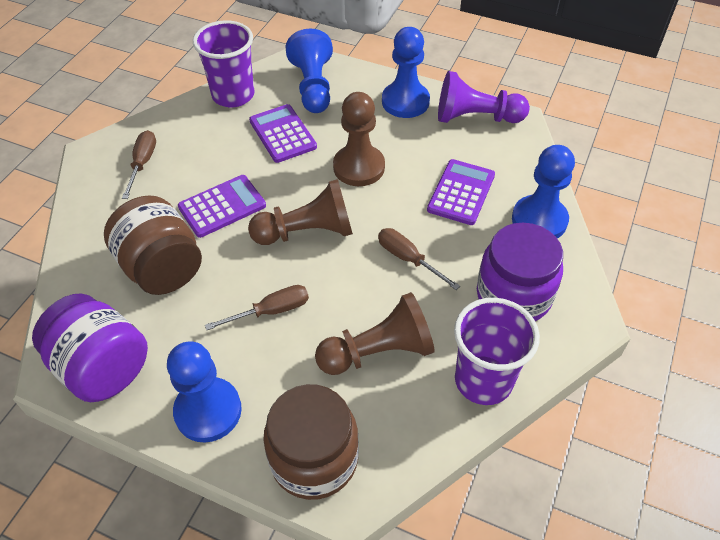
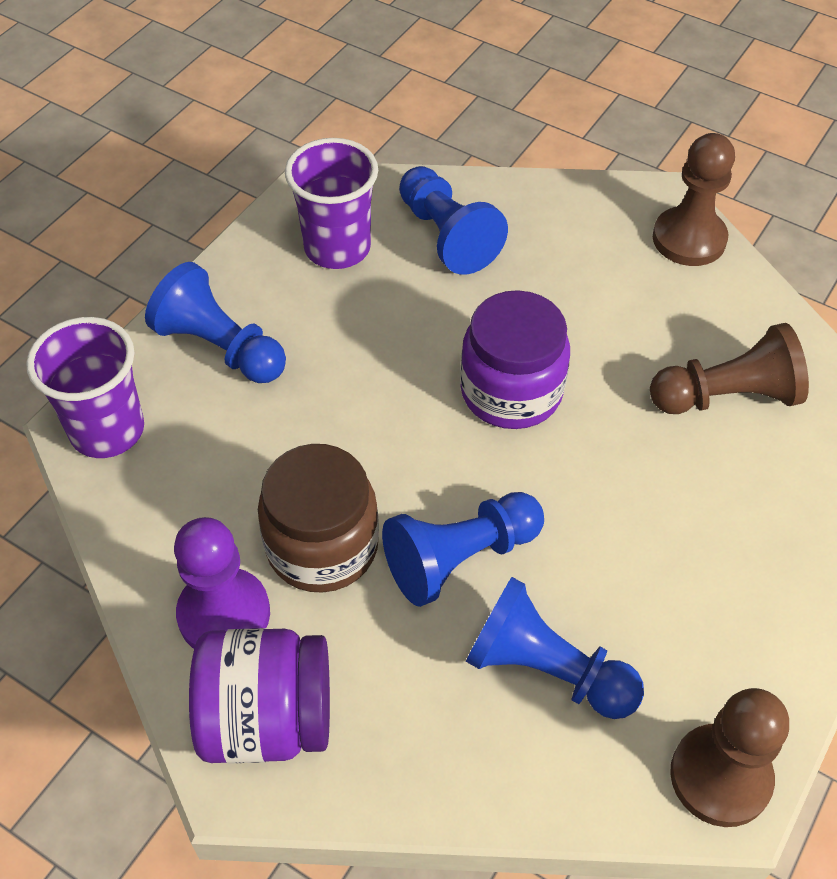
brown jar: [104,195,202,295] [263,384,359,500] = 2 -> [258,444,379,593] = 1
brown screwdriver: [122,130,156,199] [205,285,309,330] [378,228,460,290] = 3 -> none = 0
purple calculator: [178,175,266,238] [249,104,317,163] [427,159,495,225] = 3 -> none = 0

